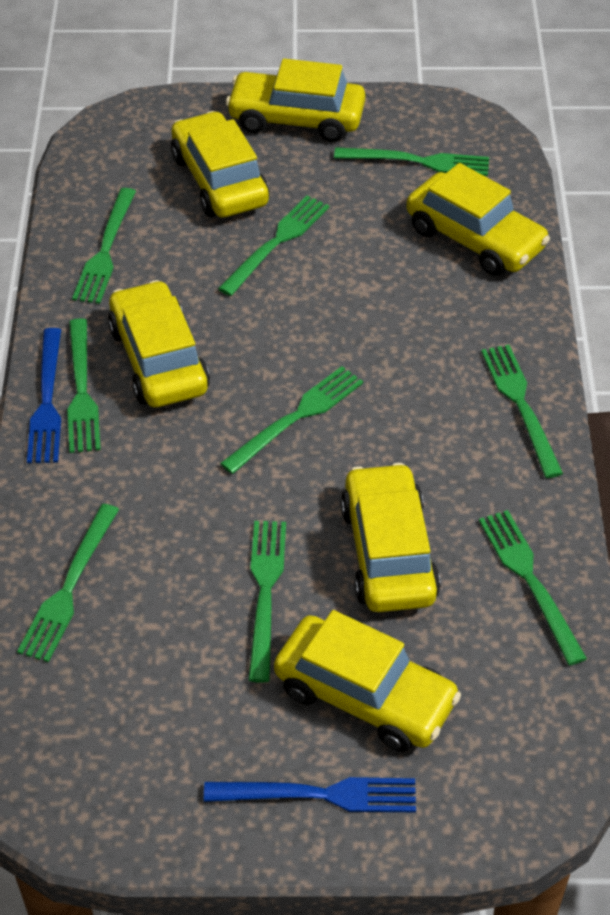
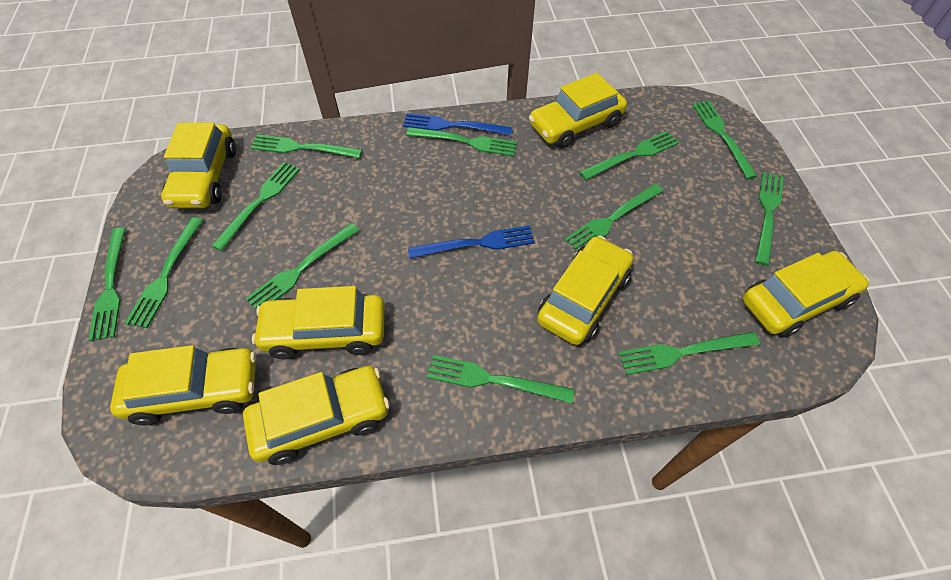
green fork: [17,504,119,662] [67,318,101,453] [72,188,136,304] [218,195,329,296] [220,366,363,474] [248,521,286,683] [334,147,489,176] [479,510,587,665] [481,345,563,478] = 9 -> [88,227,126,341] [125,217,203,328] [212,162,300,251] [246,223,359,309] [250,135,362,158] [406,127,517,157] [427,355,574,404] [565,184,663,251] [579,131,679,180] [619,332,760,375] [692,101,757,179] [755,172,784,266] = 12
yellow car: [108,280,210,407] [171,111,269,218] [226,59,365,142] [274,610,461,752] [341,463,441,612] [406,163,550,276] = 6 -> [110,345,256,426] [161,123,236,208] [243,366,390,465] [252,286,385,359] [529,73,627,148] [537,236,633,345] [743,251,869,338] = 7

